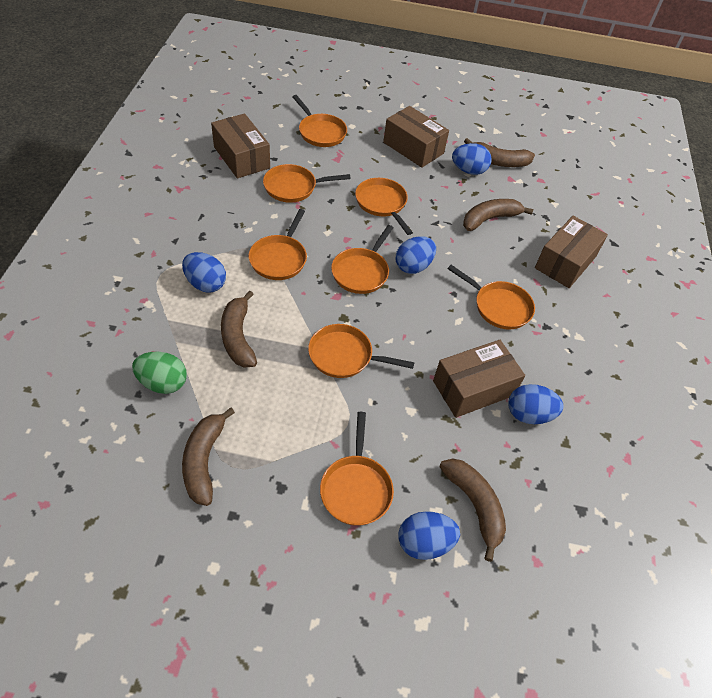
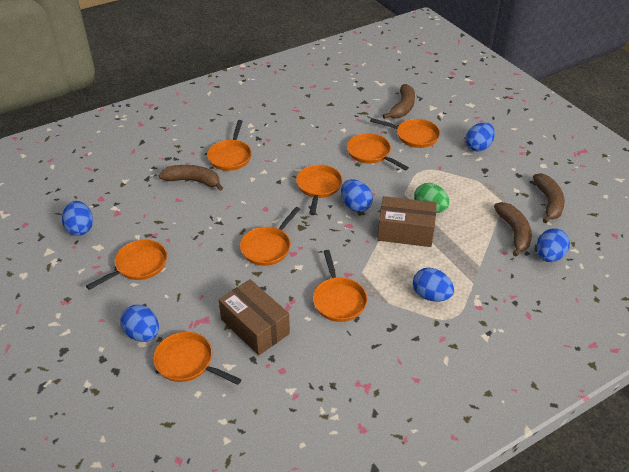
blue egg: [182,252,226,293] [395,236,436,274] [399,511,460,560] [452,143,492,175] [509,384,563,424] = 5 -> [62,201,93,236] [121,305,159,342] [341,179,373,212] [413,268,454,302] [466,122,495,151] [537,228,570,262] = 6
brown banana: [182,408,235,506] [221,291,257,367] [440,458,506,562] [463,199,533,231] [464,138,535,167] = 5 -> [159,165,223,191] [382,84,415,119] [494,202,532,256] [533,173,565,223] = 4
brown box: [211,113,270,178] [383,106,449,168] [433,340,525,418] [535,216,608,288] = 4 -> [219,279,290,355] [377,196,437,247] = 2

